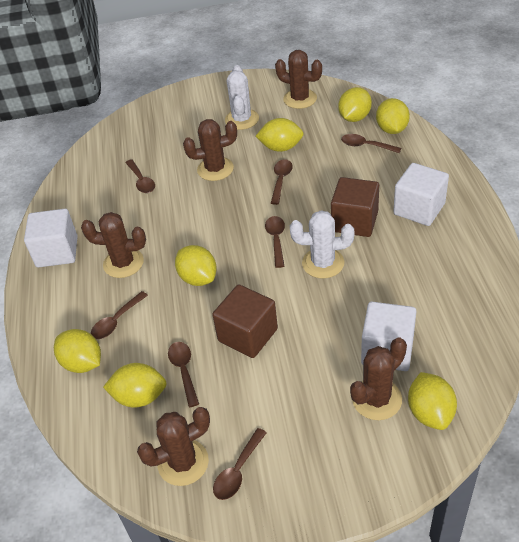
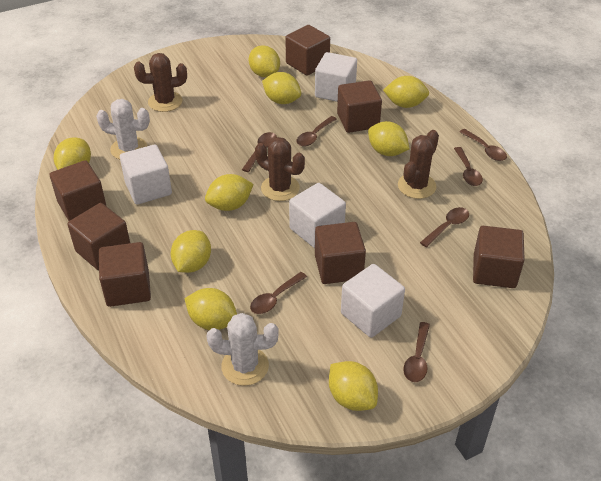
brown cactus: [81,212,146,278] [137,407,210,486] [183,119,237,181] [275,50,322,109] [350,337,407,420] = 5 -> [134,53,187,112] [255,137,305,201] [398,130,439,199] = 3
brown cube: [212,284,278,358] [331,177,379,237] = 2 -> [50,160,106,221] [67,203,130,271] [99,242,151,307] [285,25,330,75] [315,222,366,284] [337,80,382,133] [473,226,525,288] = 7
white cube: [24,209,78,268] [361,302,417,371] [393,163,449,226] = 3 -> [120,144,172,205] [289,183,346,248] [315,52,357,102] [341,264,405,338] = 4
yellow lemon: [54,329,101,373] [103,363,167,408] [175,245,217,286] [256,118,304,152] [338,87,372,122] [376,98,410,134] [408,372,457,430] = 7 -> [54,137,91,170] [171,230,211,273] [184,288,237,330] [205,174,254,211] [249,45,280,77] [262,72,301,104] [329,361,378,411] [368,121,410,156] [383,76,429,108] = 9

